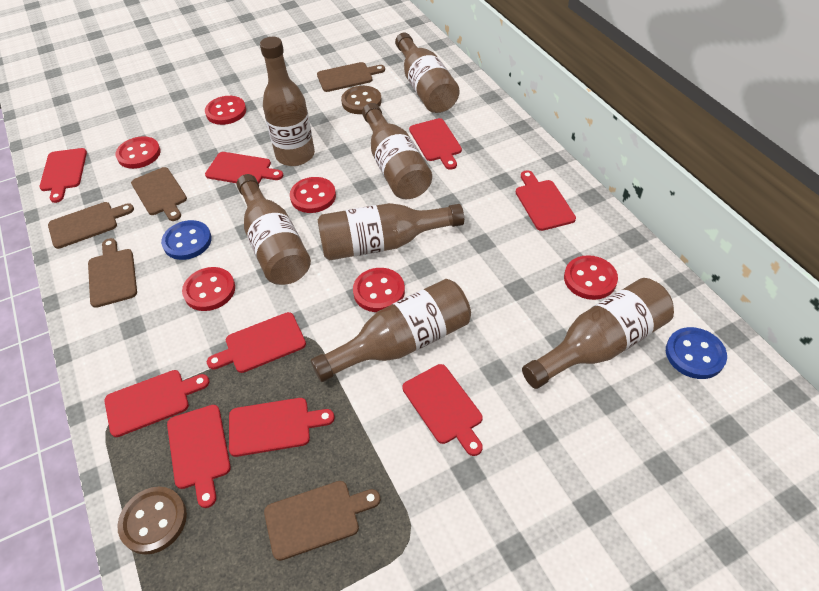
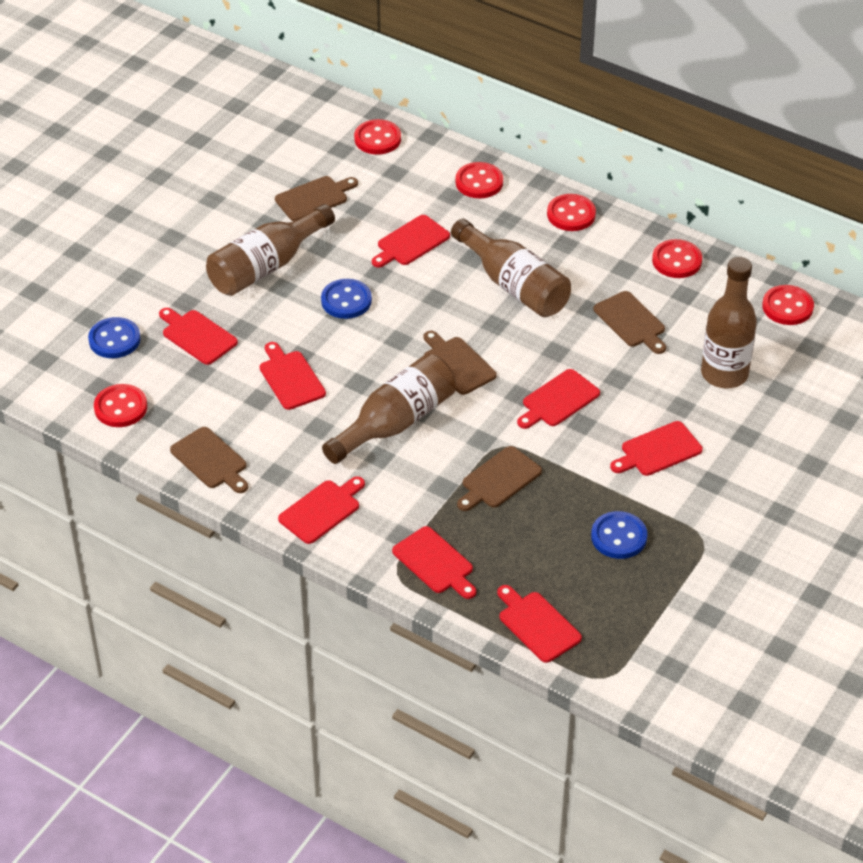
blue button: [161,220,212,260] [666,327,727,379] = 2 -> [88,317,141,358] [321,279,372,319] [591,511,647,559] = 3
brown bottle: [236,174,311,285] [260,37,315,166] [311,279,471,382] [318,203,464,261] [362,103,432,199] [395,33,459,113] [522,278,674,389] = 7 -> [206,204,335,296] [322,354,456,464] [451,219,571,317] [701,257,757,388] = 4
brown button: [117,487,187,555] [341,86,382,114] = 2 -> none = 0
red cutting board: [39,148,87,203] [104,370,209,437] [167,405,231,508] [205,152,283,183] [207,312,306,373] [229,398,335,457] [402,364,483,456] [409,118,462,170] [516,170,576,231] = 9 -> [159,308,238,365] [259,342,326,410] [278,476,365,544] [372,215,450,268] [392,526,476,599] [497,585,582,663] [517,369,600,429] [610,421,703,476] = 8

